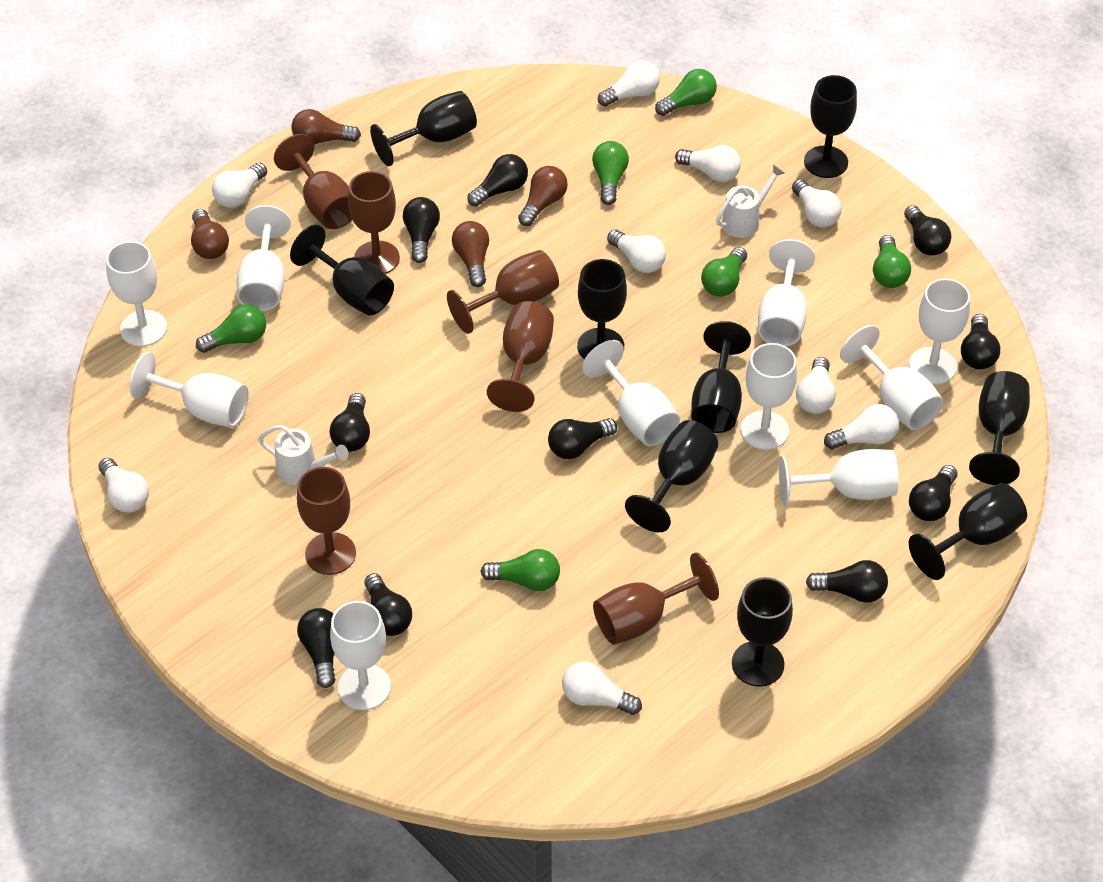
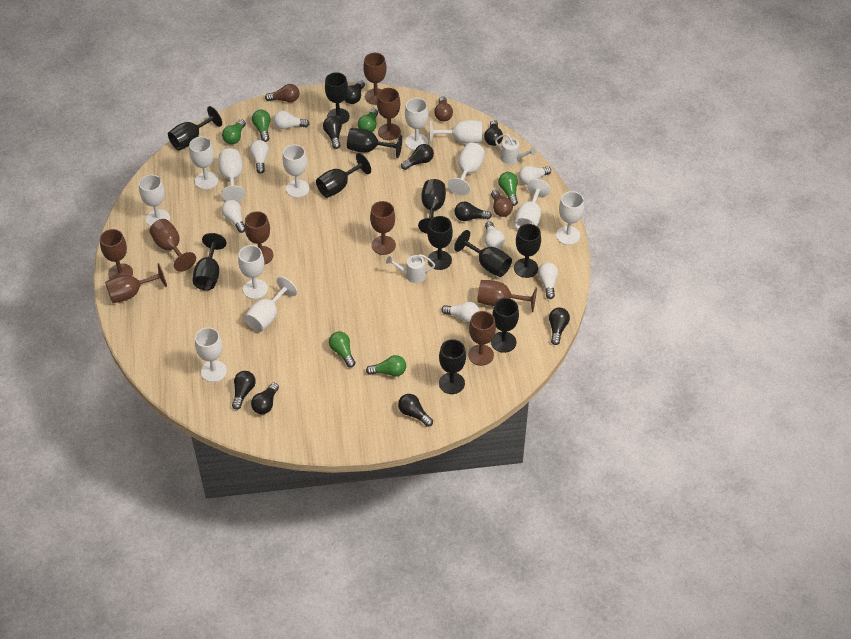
black goblet: [290,225,394,315] [370,91,477,166] [577,259,627,360] [625,420,718,532] [691,321,751,433] [732,577,793,687] [804,75,857,178] [909,483,1027,580] [969,371,1030,485] = 9 -> [168,106,222,150] [192,233,226,290] [316,153,371,198] [325,72,350,124] [347,128,402,158] [418,179,446,234] [427,216,453,270] [439,339,466,394] [454,230,512,277] [491,298,519,353] [514,224,541,278] = 11
black light bulb: [297,608,335,688] [329,393,370,452] [364,573,412,636] [403,197,440,263] [467,154,528,207] [548,418,617,459] [806,560,888,603] [904,205,951,255] [909,465,957,521] [961,314,1000,369] = 10 -> [232,371,256,410] [251,383,279,414] [323,116,342,149] [345,80,365,104] [398,394,433,427] [401,144,434,170] [455,202,492,221] [484,120,503,146] [549,307,570,345] = 9
brown goblet: [274,134,352,229] [297,467,356,575] [348,171,400,274] [447,250,559,334] [487,301,554,412] [593,552,719,645] = 6 -> [100,229,133,279] [105,263,167,303] [149,219,196,272] [245,211,273,265] [363,53,387,105] [370,201,396,255] [377,88,401,140] [468,311,496,366] [477,280,537,312] = 9
brown light bulb: [191,209,229,259] [292,109,361,145] [452,221,489,287] [518,166,568,226] = 4 -> [265,84,299,102] [434,96,453,121] [491,190,513,217] = 3
white goblet: [106,241,167,346] [129,352,249,428] [237,205,291,311] [330,601,391,710] [582,340,680,446] [741,343,797,450] [758,239,815,346] [779,449,899,506] [840,325,943,430] [909,278,970,384] = 10 -> [139,175,170,227] [189,137,218,190] [195,327,227,382] [218,148,245,202] [238,245,268,299] [244,277,298,332] [283,144,309,198] [405,98,429,151] [430,120,482,143] [448,143,485,195] [514,179,551,229] [556,191,584,245] = 12
white light bulb: [98,458,149,512] [212,163,267,208] [562,661,642,715] [598,61,660,107] [607,230,666,273] [675,145,741,182] [792,179,842,227] [796,357,836,414] [824,404,899,449] = 9 -> [221,200,245,233] [250,140,269,174] [274,111,309,129] [441,302,480,322] [485,221,505,249] [519,166,551,185] [538,262,558,299] = 7

